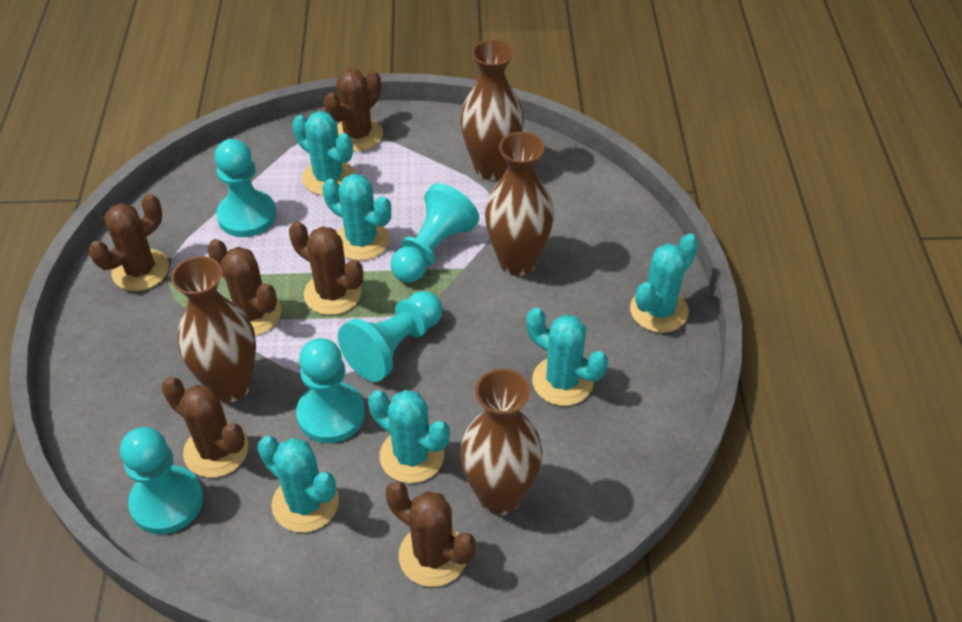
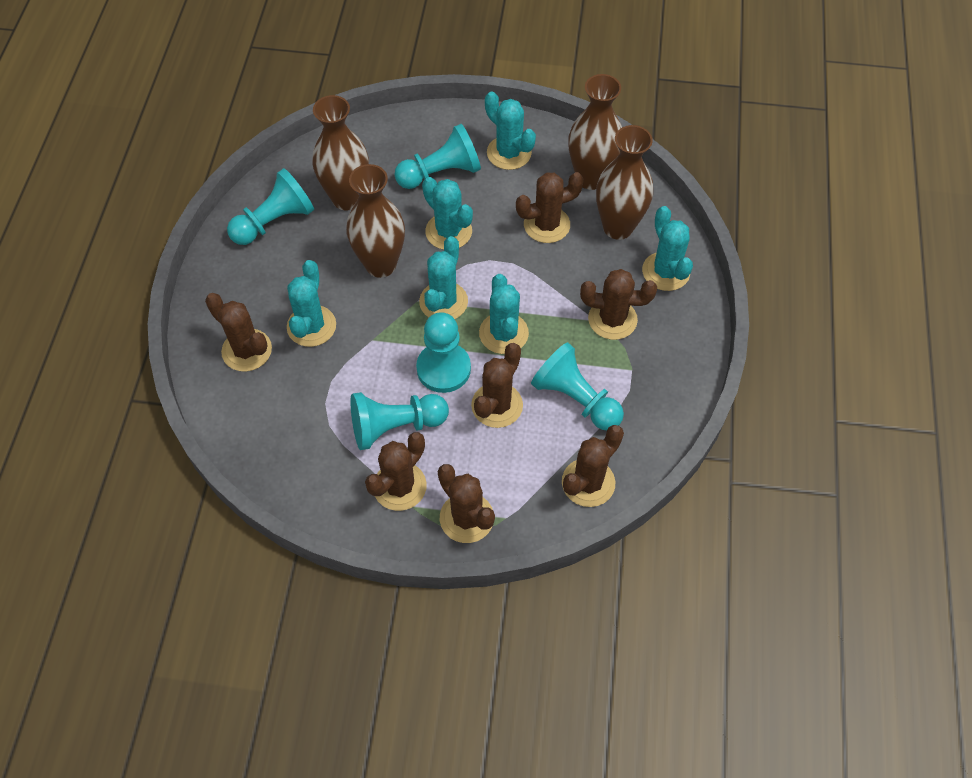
brown cactus: [89,194,169,291] [161,377,249,478] [207,239,281,335] [289,221,363,315] [323,69,383,151] [386,482,476,587] = 6 -> [205,293,272,372] [365,432,427,511] [438,464,495,543] [471,343,523,428] [516,172,584,243] [562,425,624,507] [580,269,657,340] = 7

